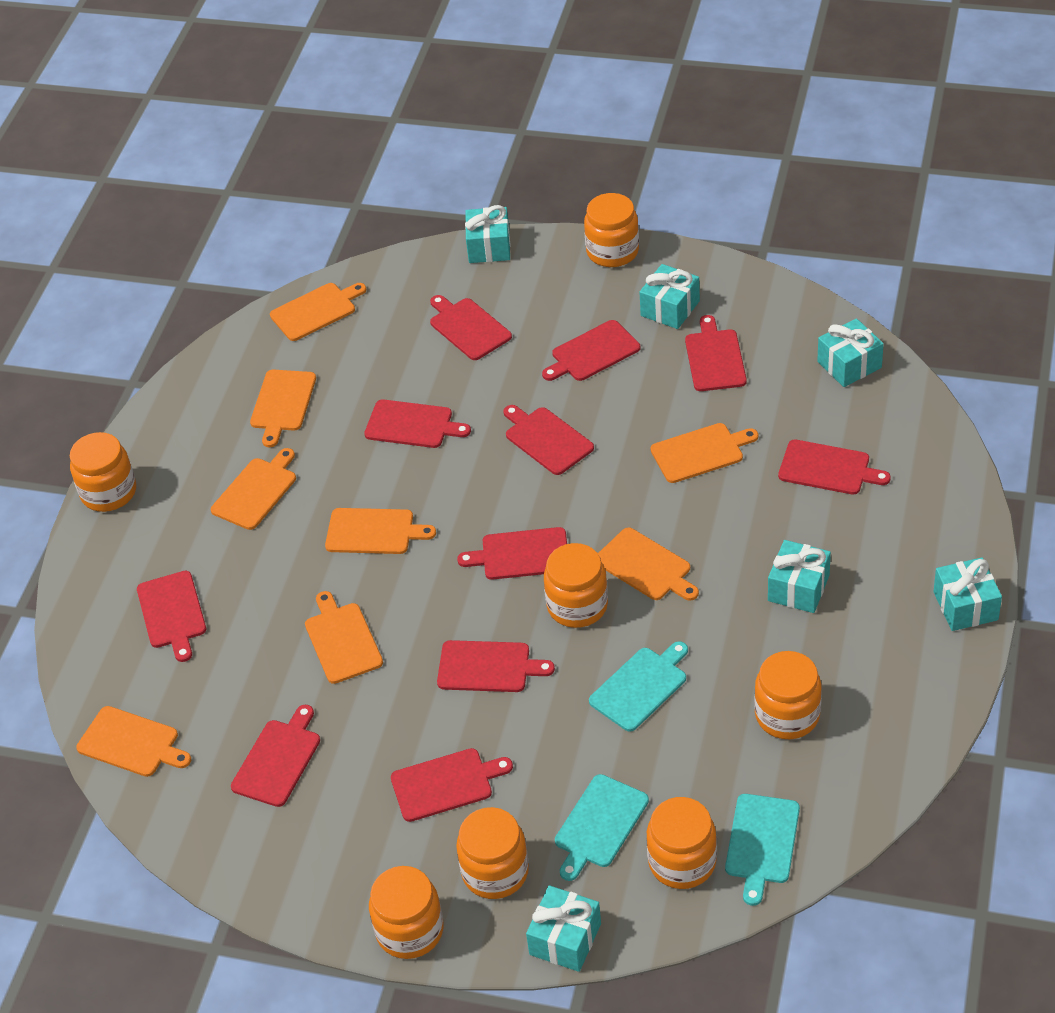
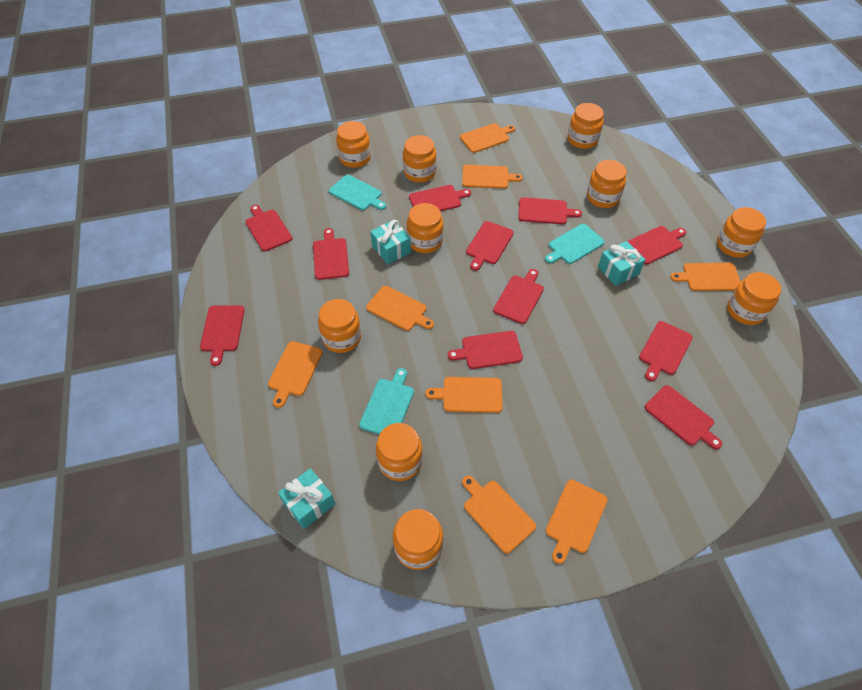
orange jar: [70,432,136,512] [369,866,444,959] [456,807,529,899] [544,543,608,628] [584,193,639,267] [647,797,717,889] [754,651,822,739] = 7 -> [318,299,361,353] [336,121,371,168] [376,423,423,481] [393,509,443,570] [403,135,436,183] [407,203,443,253] [568,103,604,149] [587,160,627,208] [717,207,766,258] [727,272,781,325] = 10
turquoise gift: [465,205,510,263] [526,885,601,972] [639,264,700,329] [768,540,831,613] [817,318,884,387] [933,557,1002,631] = 6 -> [278,468,335,529] [370,220,411,264] [598,241,645,286] = 3

